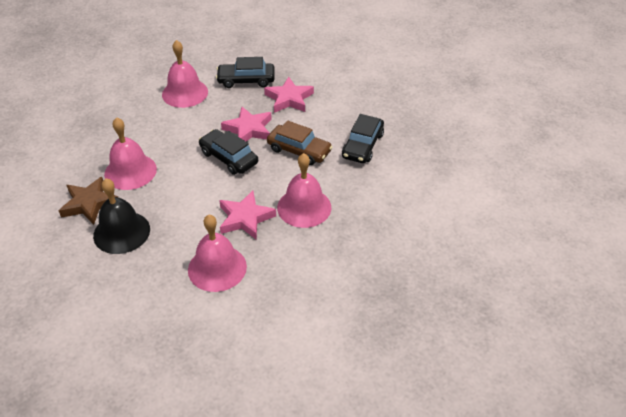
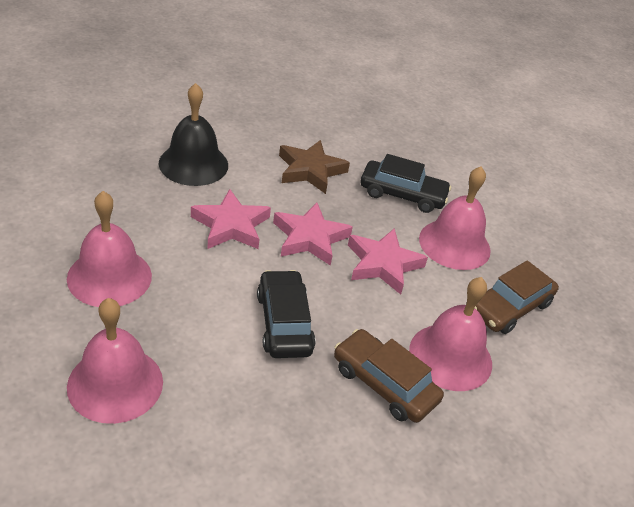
black car: [199,129,258,175] [216,57,275,88] [342,114,384,163] = 3 -> [257,270,316,358] [361,154,451,213] = 2
brown car: [267,120,332,165] = 1 -> [334,329,444,423] [475,260,559,334] = 2

